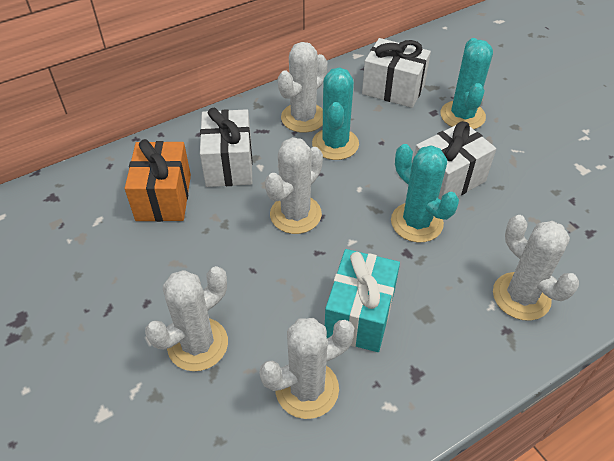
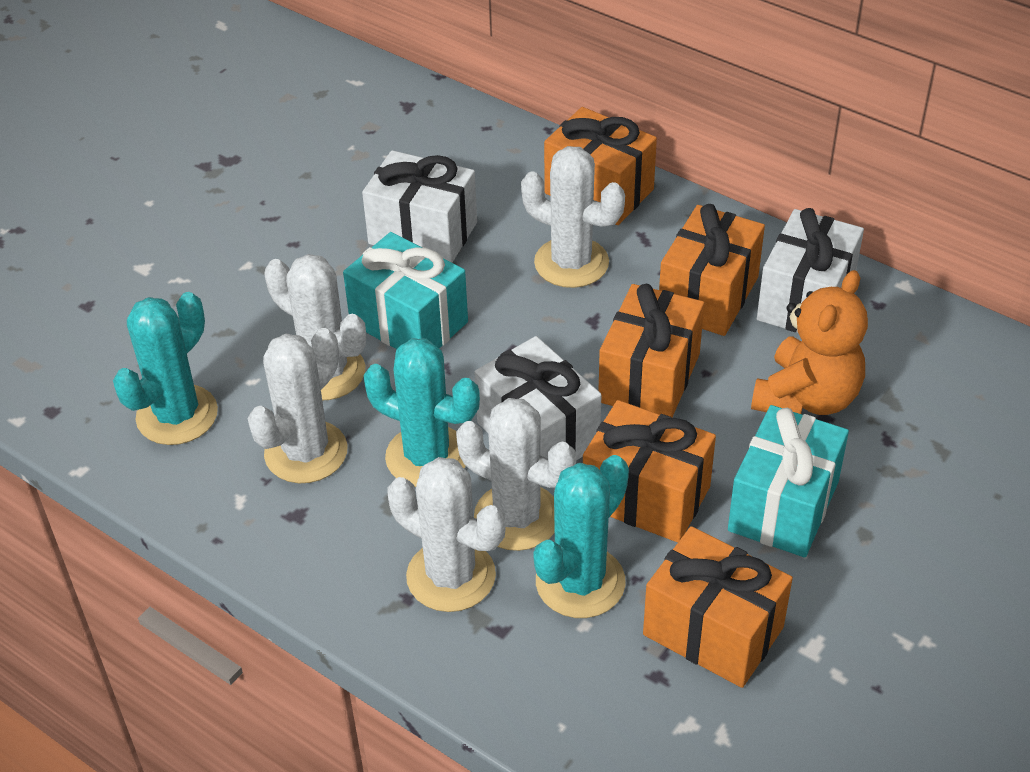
orange gift: [125,139,191,222] = 1 -> [544,107,657,225] [583,400,716,543] [599,284,704,417] [643,526,793,688] [659,204,765,336] = 5
orange teddy bear: none = 0 -> [751,270,868,415] = 1
turquoise gift: [325,249,400,352] = 1 -> [343,232,468,349] [728,405,849,557] = 2

